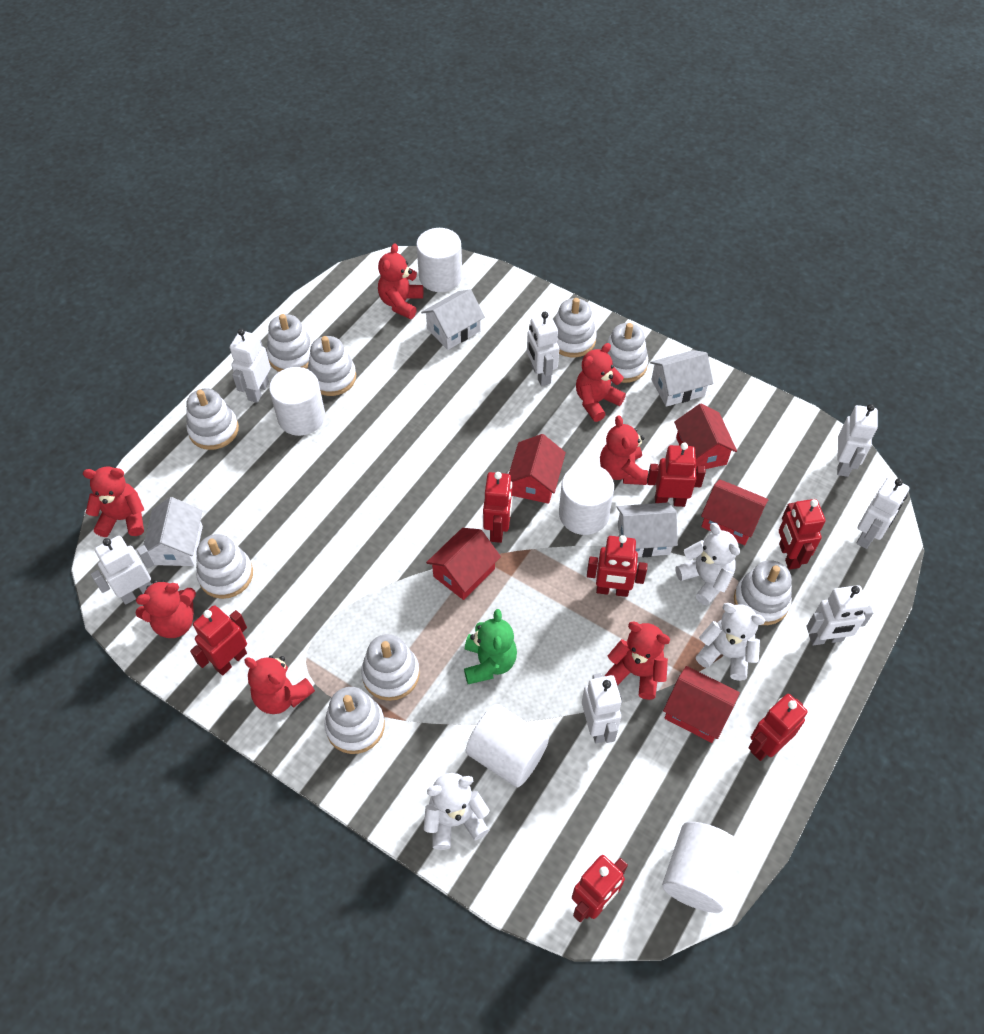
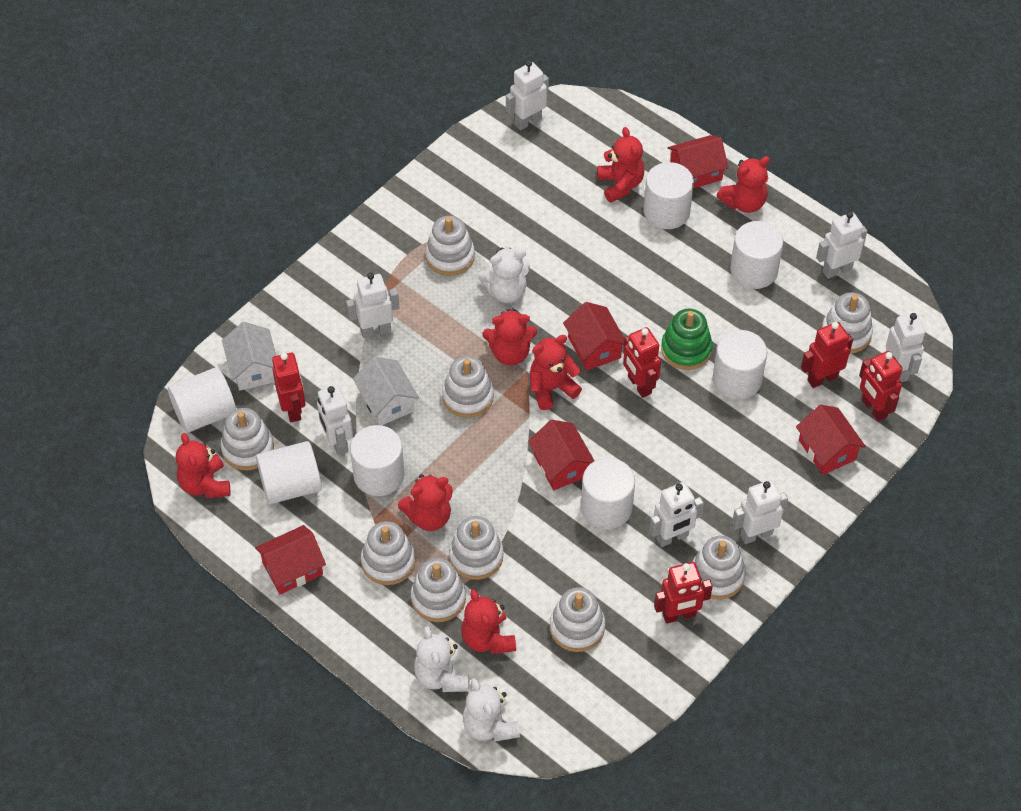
green stacking toy: none = 0 -> [661,309,712,370] = 1
green teddy bear: [464,609,517,684] = 1 -> none = 0
red robot: [190,605,247,675] [483,472,513,543] [572,855,628,922] [587,535,648,597] [647,443,706,507] [748,694,808,761] [779,499,825,570] = 7 -> [272,353,306,422] [623,327,661,398] [654,562,713,624] [801,322,853,388] [859,351,902,421] = 5
white cylinder: [269,367,325,436] [416,228,462,292] [466,704,549,787] [559,464,614,535] [662,822,742,913] = 5 -> [168,367,236,433] [256,441,322,504] [350,425,405,496] [581,458,635,529] [643,162,694,229] [712,330,767,400] [730,221,783,289] = 7
white house: [143,497,203,566] [421,289,485,350] [617,503,678,557] [650,350,713,407] = 4 -> [222,322,277,391] [353,357,419,426] = 2

